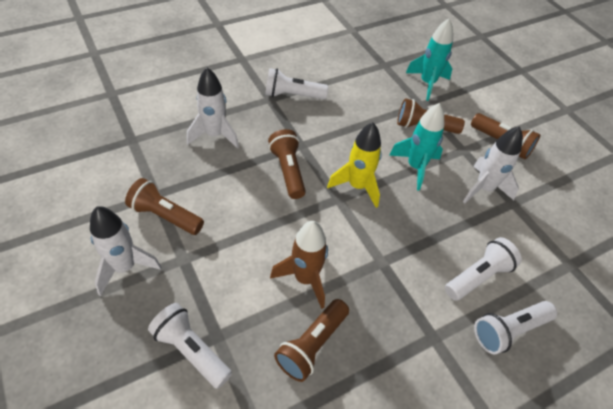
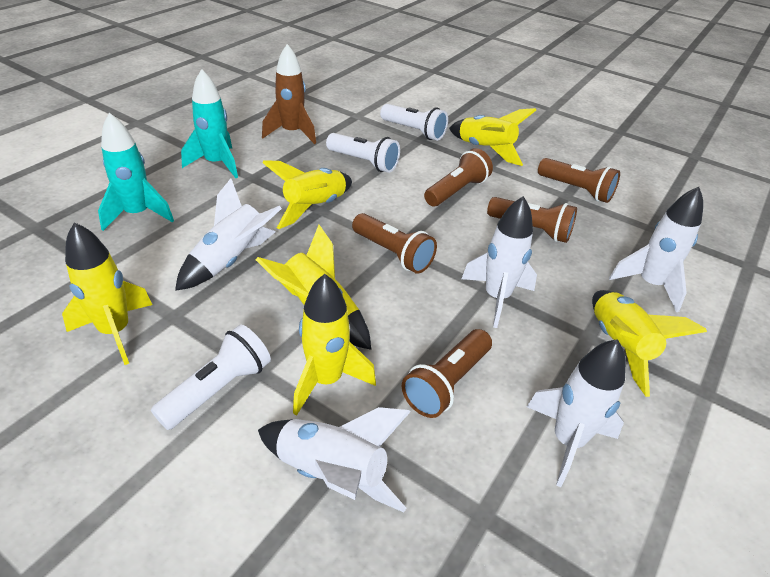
white flashlight: [148,303,232,389] [265,68,328,100] [445,237,522,301] [474,301,557,355] = 4 -> [151,325,271,430] [326,133,400,173] [380,104,448,141] = 3
white rocket: [90,206,162,296] [187,67,239,149] [463,126,523,203] = 3 -> [175,178,282,291] [258,407,411,512] [462,196,537,328] [527,339,626,487] [609,187,703,312] = 5
yellow rocket: [327,122,382,208] = 1 -> [62,222,153,365] [256,225,371,350] [262,160,352,229] [293,274,376,416] [449,108,536,166] [592,290,707,397] = 6

